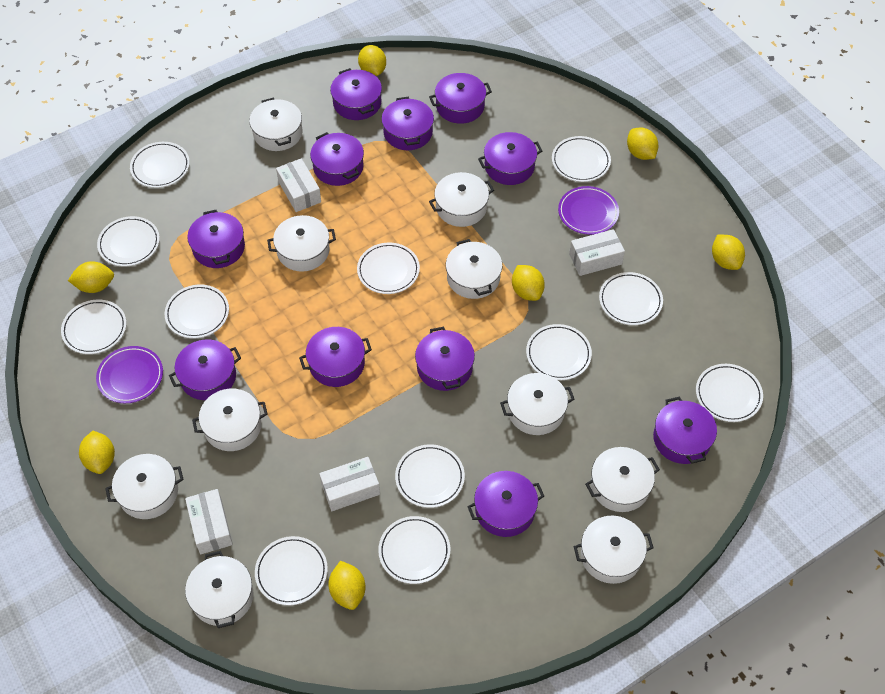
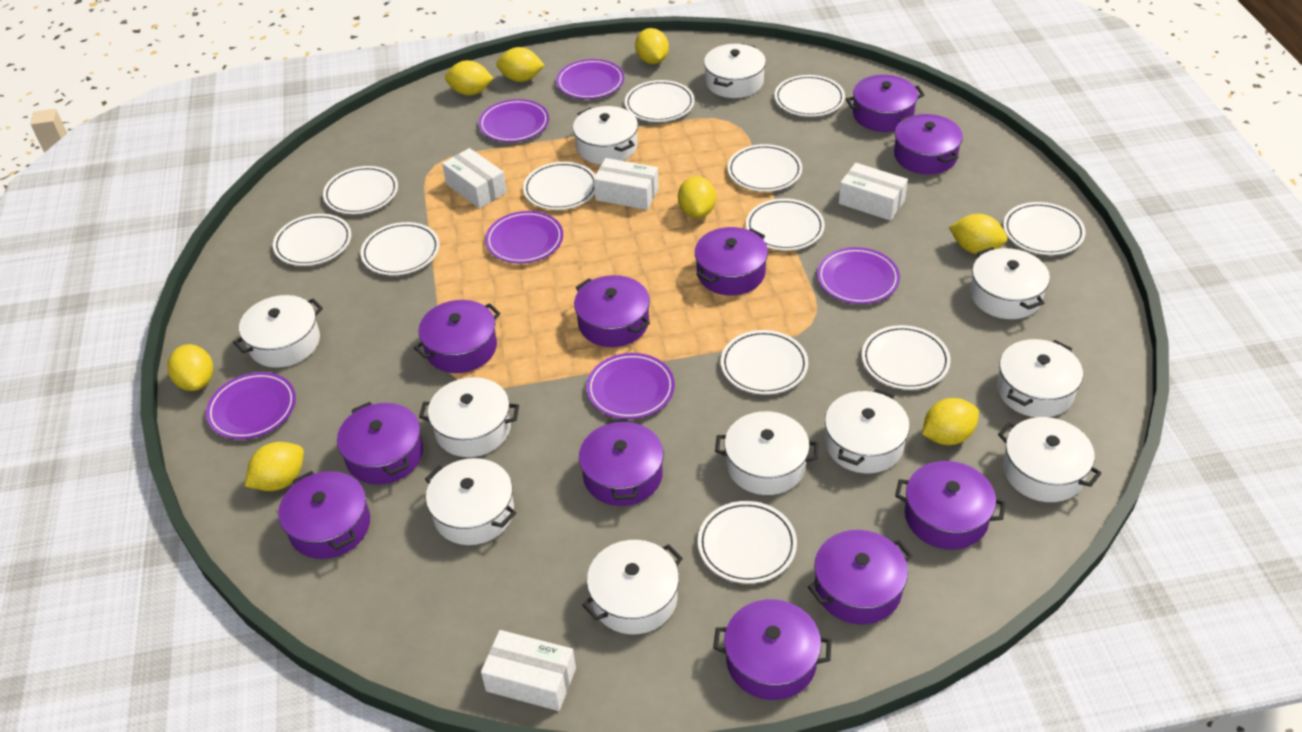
purple plate: [96,346,163,403] [558,186,619,235] = 2 -> [206,372,296,439] [479,99,549,142] [485,211,563,264] [556,59,624,99] [586,353,675,419] [817,247,900,304] = 6
white pot: [105,454,184,519] [185,551,254,628] [192,388,268,451] [249,98,302,151] [267,215,336,272] [429,172,494,227] [446,239,502,299] [500,373,575,435] [574,516,653,584] [585,447,660,512] = 10 -> [233,295,323,368] [419,377,519,457] [425,458,516,545] [573,106,638,165] [582,540,683,634] [704,43,766,98] [715,411,819,495] [825,389,910,474] [970,247,1050,319] [997,339,1083,417] [998,417,1102,502] = 11
yellow lemon: [68,261,114,293] [79,431,115,474] [328,561,366,610] [358,45,386,76] [512,265,545,301] [627,127,659,160] [712,235,745,270] = 7 -> [167,344,213,391] [245,442,304,491] [445,60,494,96] [496,47,545,82] [635,28,669,64] [678,176,716,218] [922,398,979,445] [949,214,1007,254] = 8

